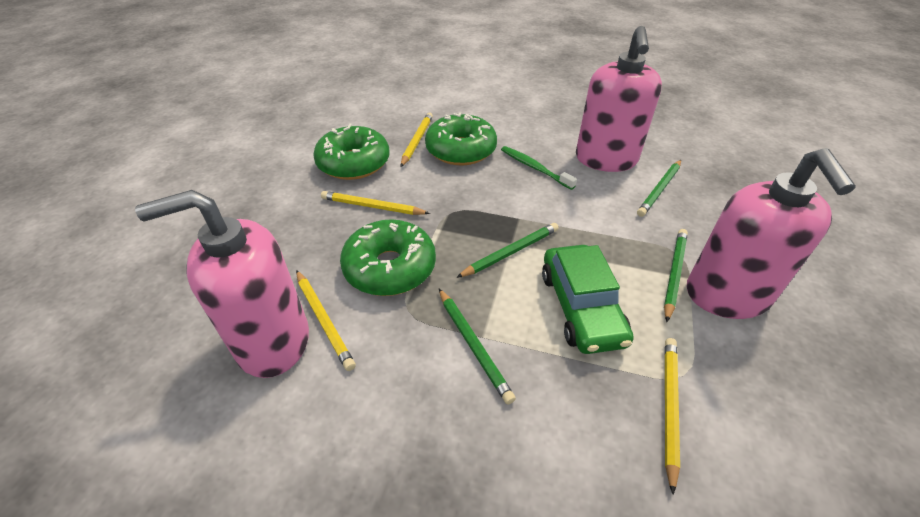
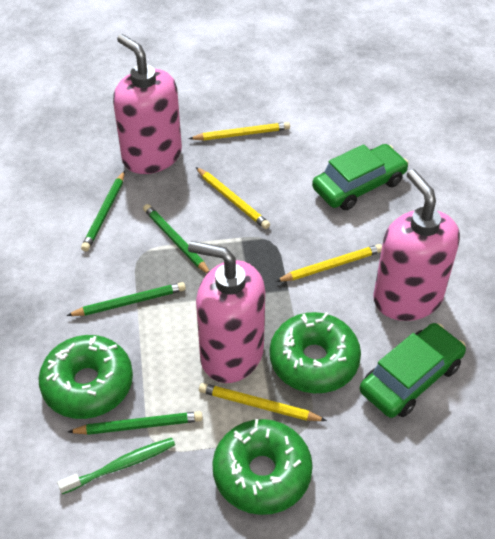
green car: [542,245,634,354] = 1 -> [312,144,409,210] [360,323,466,418] = 2

